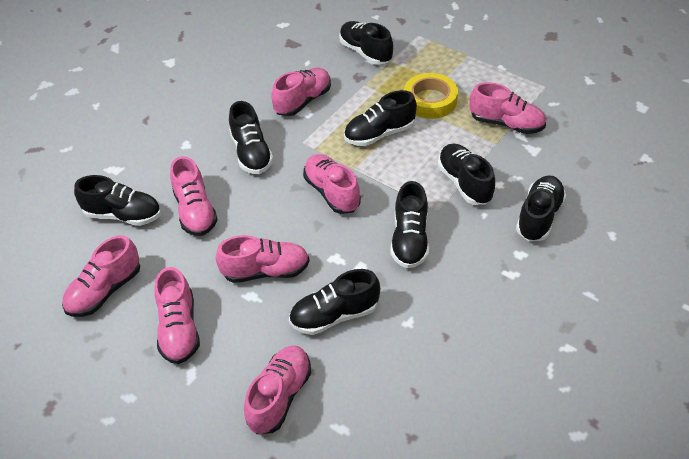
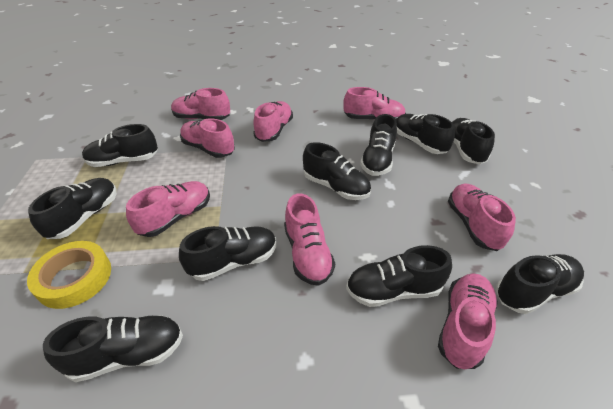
black shoe: [74,175,161,226] [229,101,274,174] [289,269,380,335] [339,21,393,65] [344,90,417,146] [390,181,429,269] [438,143,495,205] [516,175,566,241] = 8 -> [28,178,117,239] [43,315,183,382] [82,124,158,167] [179,226,276,281] [303,142,371,200] [346,245,452,307] [360,114,397,176] [396,114,455,154] [452,118,495,164] [496,254,584,314] = 10

